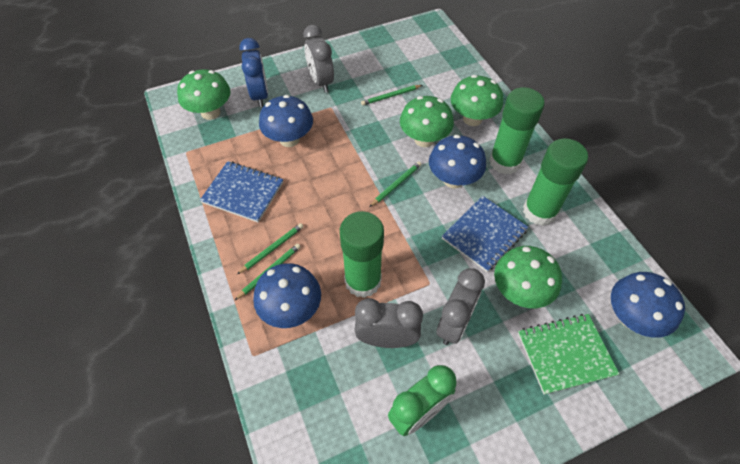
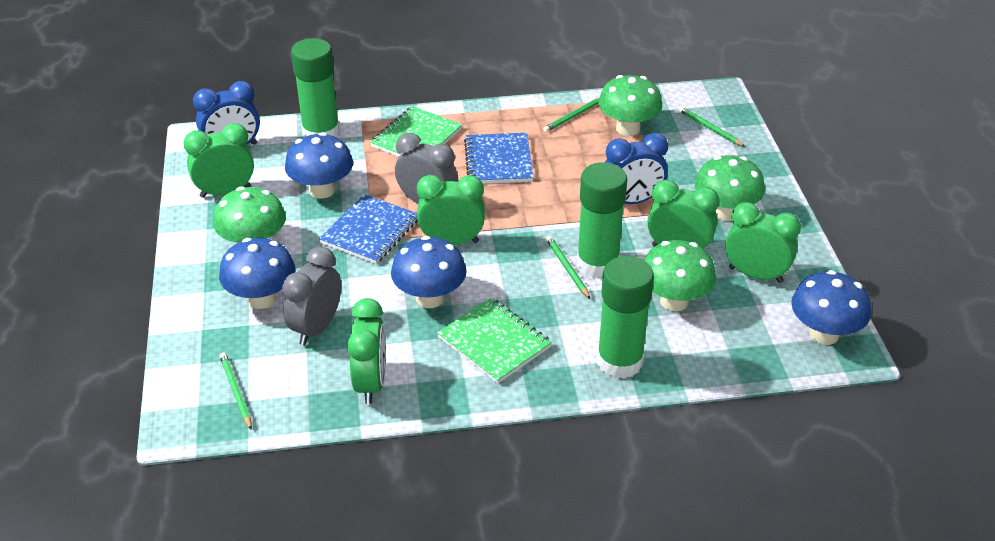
blue clock: [239,38,268,107] = 1 -> [193,81,260,145] [605,133,668,204] = 2
green clock: [388,365,457,436] = 1 -> [183,123,254,198] [347,298,386,404] [417,175,485,245] [647,180,720,249] [725,202,801,283] = 5
green notebook: [518,314,619,395] = 1 -> [370,106,462,157] [437,298,552,384] = 2
grey clock: [303,25,334,92] [355,298,423,348] [437,268,485,345] = 3 -> [282,247,341,345] [395,133,458,204] = 2

